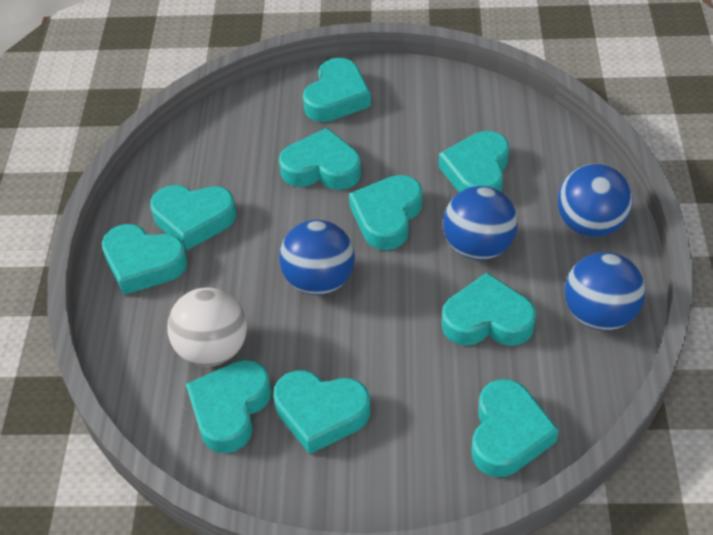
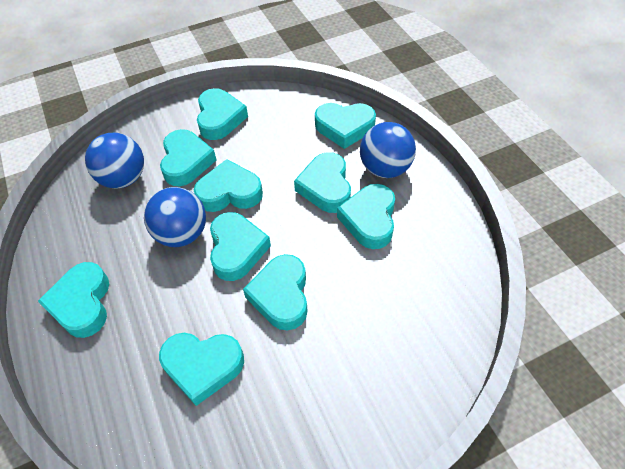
blue ball: [279,220,355,295] [443,186,518,260] [558,164,633,237] [565,252,645,331] = 4 -> [85,133,144,189] [144,187,206,247] [360,122,416,178] = 3
white ball: [167,287,247,367] = 1 -> none = 0

